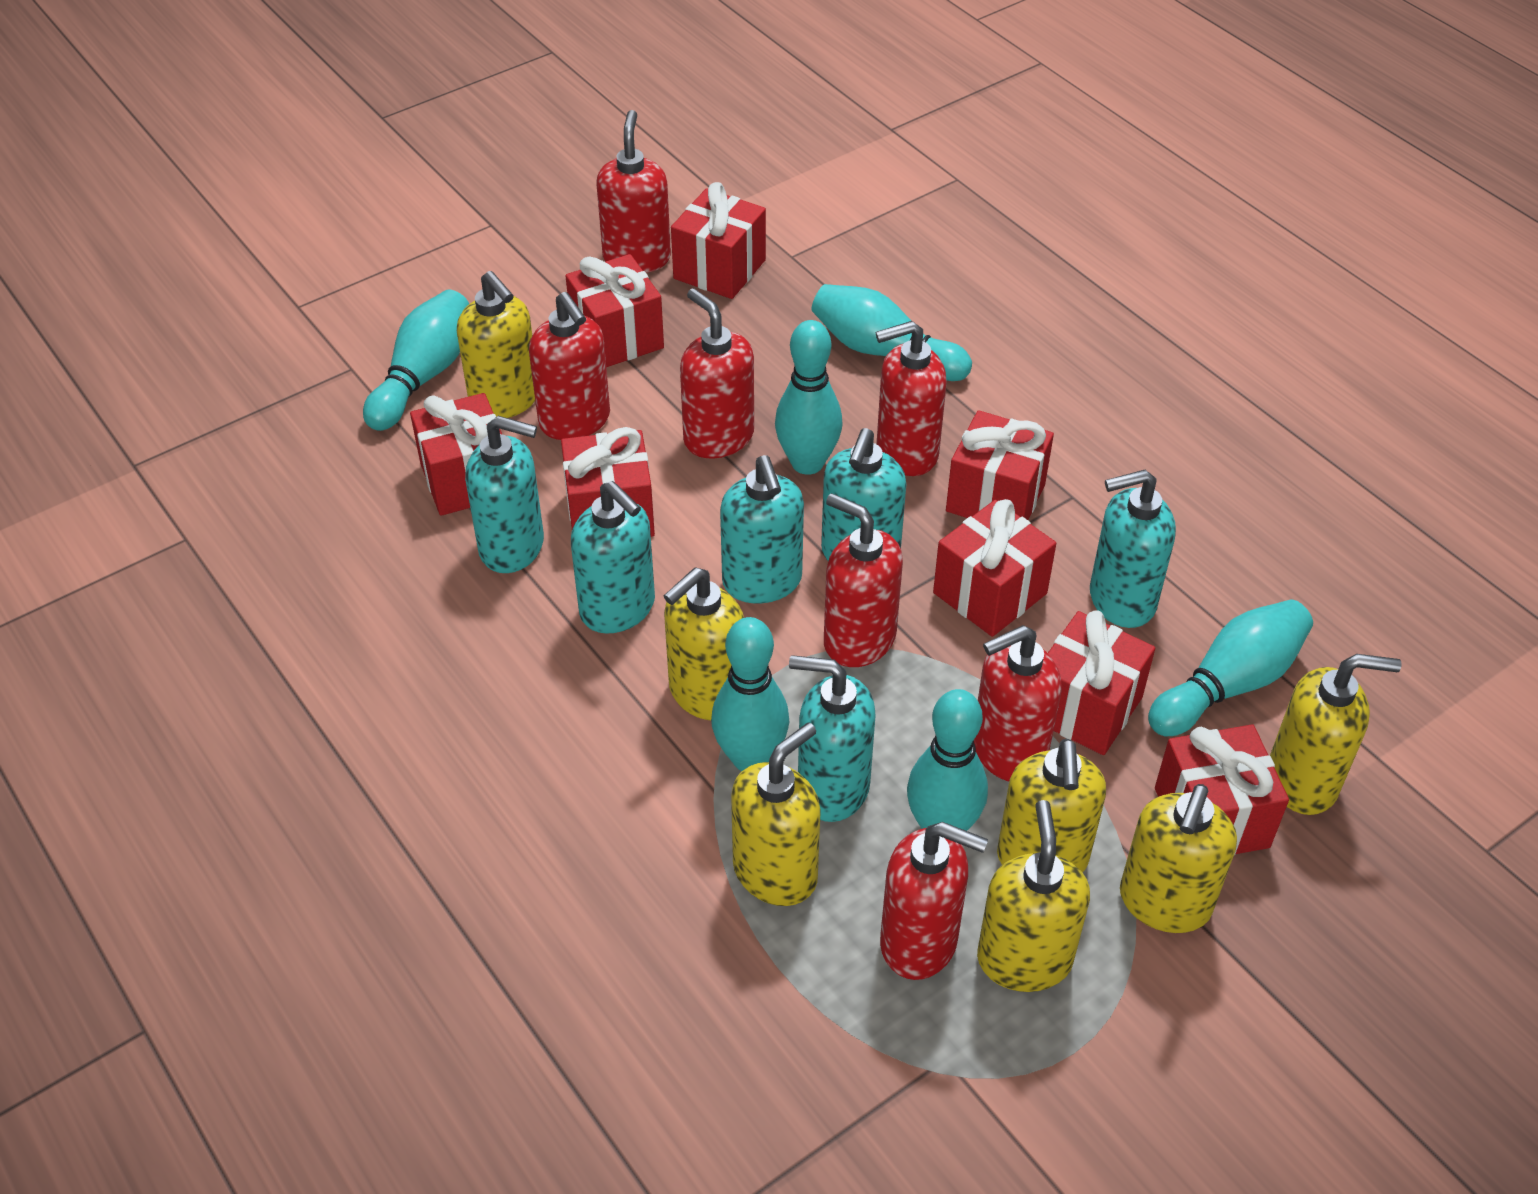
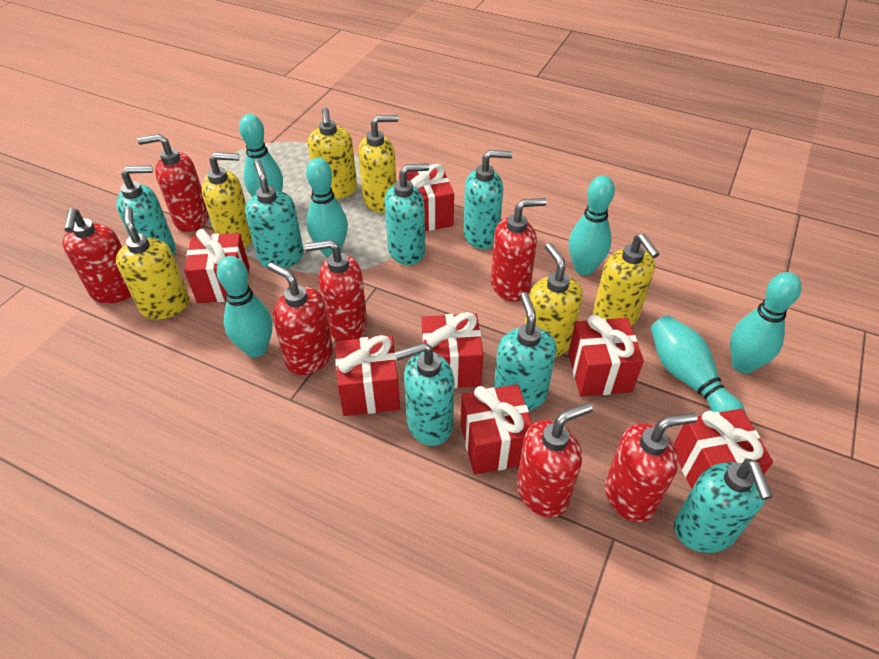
red gift: [410,393,502,516] [561,427,655,537] [565,254,664,367] [671,182,766,299] [933,499,1056,637] [946,410,1054,520] [1048,611,1155,755] [1155,725,1289,855] = 8 -> [184,229,249,303] [335,335,400,416] [399,164,454,231] [422,312,483,388] [460,384,532,474] [568,314,644,396] [674,409,773,489] = 7
turquoise soap dispenser: [465,416,544,573] [571,481,655,634] [720,455,804,603] [789,655,875,822] [821,428,906,561] [1090,470,1176,628] = 6 -> [116,165,176,256] [245,160,304,268] [385,163,429,265] [394,342,454,446] [463,150,513,249] [494,292,557,411] [674,459,773,553] = 7
yellow soap dispenser: [457,271,535,418] [664,567,744,720] [731,722,821,906] [977,800,1090,992] [997,739,1106,872] [1120,784,1237,933] [1270,654,1402,815] = 7 -> [116,206,189,320] [202,152,252,248] [308,108,357,199] [358,115,399,213] [525,243,583,358] [592,234,659,326] = 6

